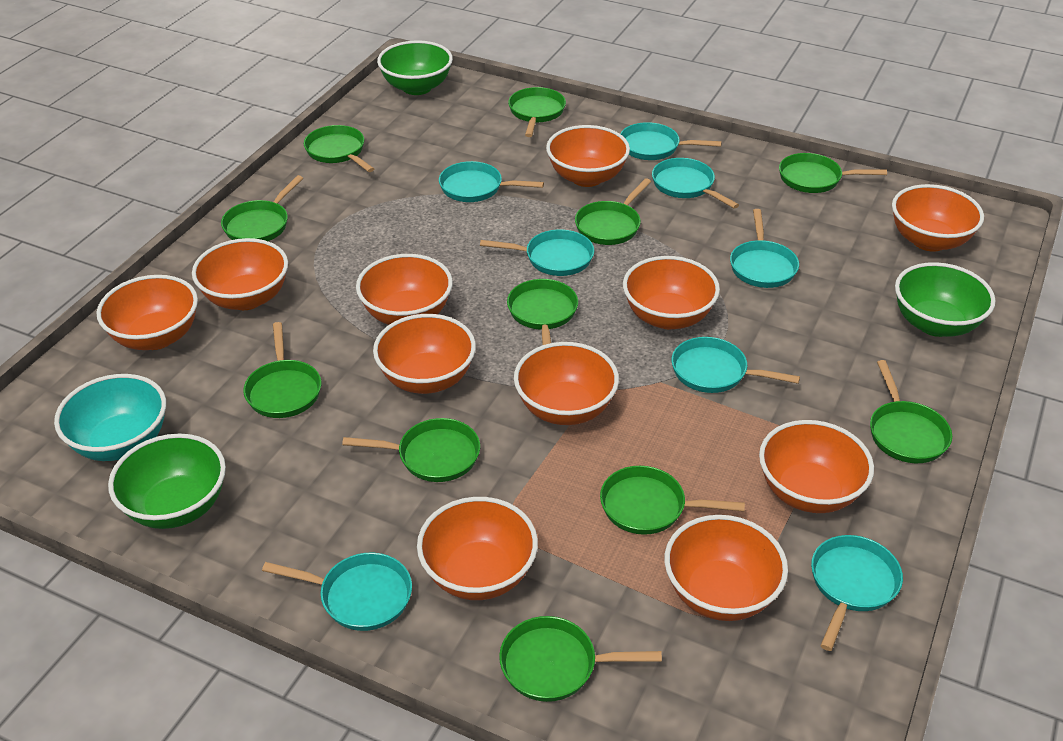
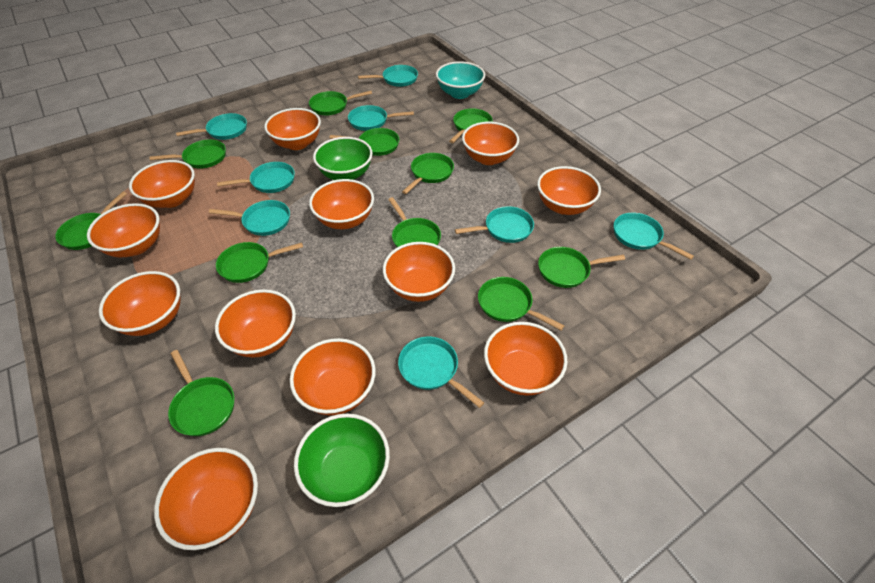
green bowl: [108,434,226,529] [377,40,453,95] [895,262,996,337] = 3 -> [294,413,390,507] [313,137,373,180] = 2
orange bowl: [97,275,198,350] [192,238,288,310] [356,254,453,325] [373,314,476,394] [417,497,538,600] [514,342,619,425] [546,125,630,187] [623,256,720,329] [665,515,788,621] [759,420,874,513] [892,184,984,252] = 11 -> [87,203,160,257] [99,271,180,336] [129,160,195,208] [154,448,258,550] [215,289,296,358] [264,108,321,150] [290,338,376,415] [309,179,374,229] [383,242,455,302] [462,122,519,165] [484,322,567,396] [537,166,601,215] = 12

